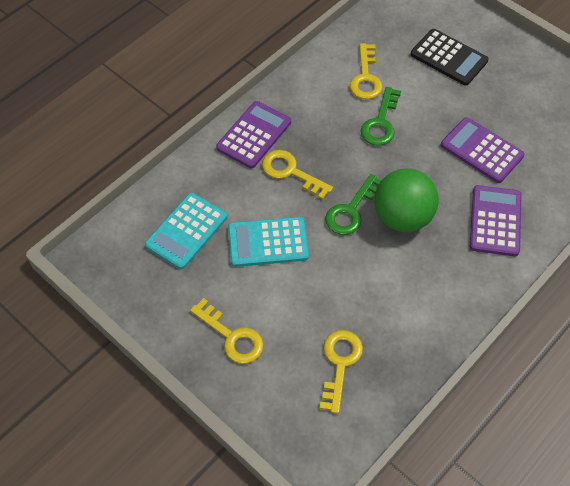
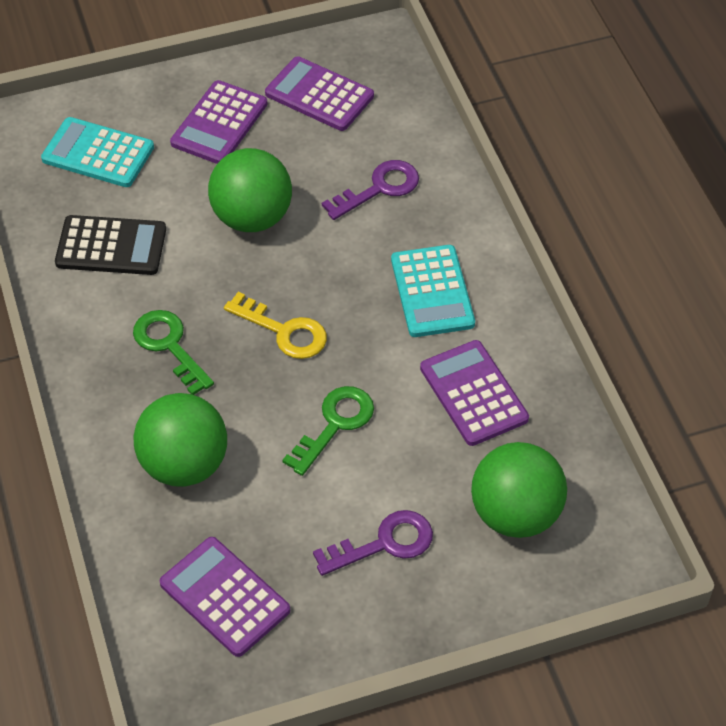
green ball: [374,168,439,232] = 1 -> [133,393,227,487] [208,148,292,232] [471,442,567,538] = 3
purple calculator: [216,101,291,168] [441,117,525,183] [470,185,522,257] = 3 -> [160,537,290,657] [170,80,267,164] [265,56,374,131] [420,340,529,446] = 4
purple key: none = 0 -> [313,510,433,576] [322,160,419,220] = 2
yellow key: [190,298,264,364] [262,150,333,200] [319,330,363,414] [350,43,383,100] = 4 -> [224,292,327,359] = 1

